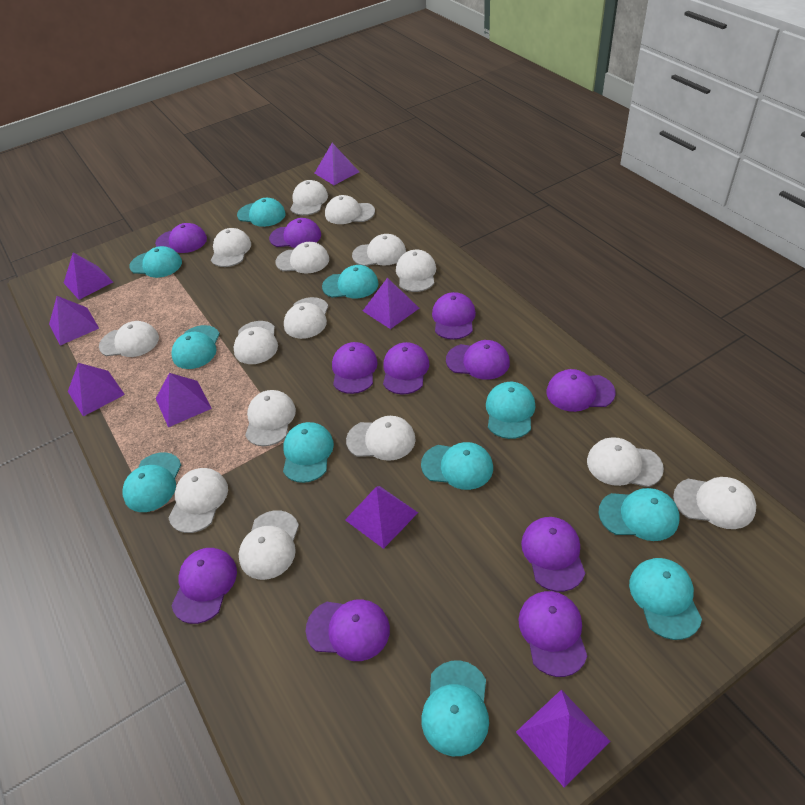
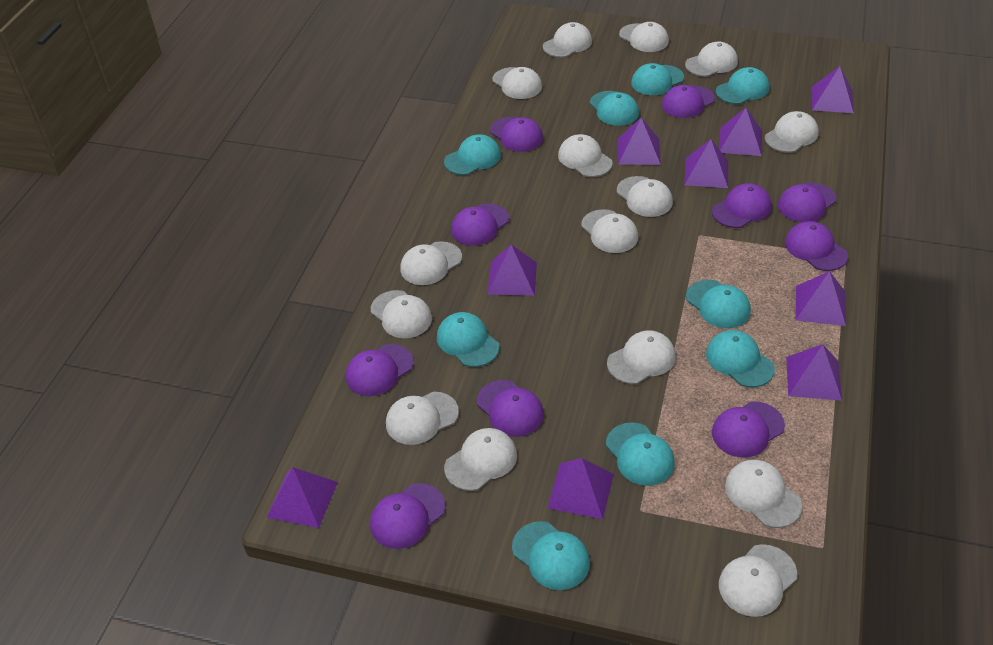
purple cap: [155,223,207,253] [171,548,237,624] [269,218,321,248] [306,599,390,661] [332,342,378,394] [383,342,429,395] [432,292,476,340] [446,340,510,380] [518,591,587,677] [521,517,585,592] [547,369,616,412] = 11 -> [346,344,414,396] [370,483,445,549] [451,204,509,246] [477,380,544,437] [490,117,543,152] [661,85,715,118] [712,183,772,228] [712,401,785,458] [778,182,836,222] [785,221,848,271] = 10
purple pyramid: [49,296,99,346] [64,252,113,300] [68,363,125,416] [156,373,212,427] [315,143,359,185] [345,486,418,549] [363,278,419,329] [516,690,611,788] = 8 -> [266,468,338,528] [487,245,537,296] [548,458,614,520] [618,118,661,165] [684,139,728,188] [719,108,762,156] [786,344,842,401] [795,271,846,326] [812,66,854,113] = 9
turquoise cap: [123,452,181,512] [129,246,182,278] [171,325,220,369] [237,198,286,227] [283,422,334,483] [322,265,379,298] [421,442,493,490] [421,660,489,756] [486,382,535,439] [598,488,680,541] [629,558,702,640] = 11 -> [437,312,499,367] [444,134,501,175] [512,521,590,590] [590,91,639,126] [606,422,675,486] [631,63,684,95] [686,280,751,328] [706,330,775,387] [716,67,769,104] = 9

